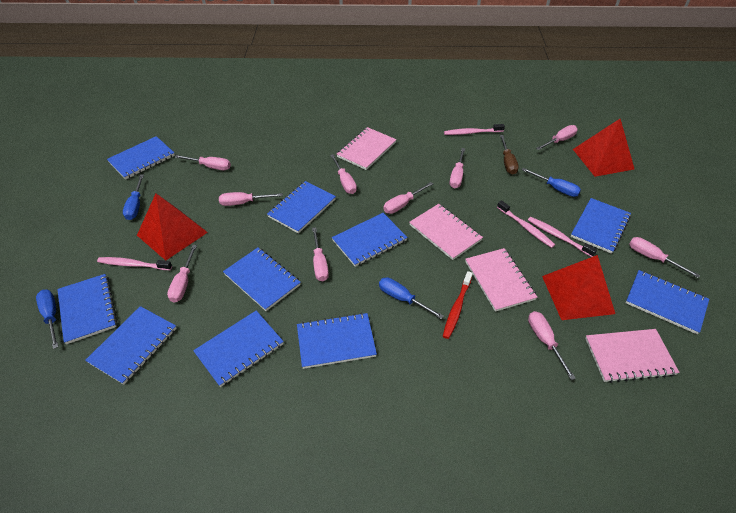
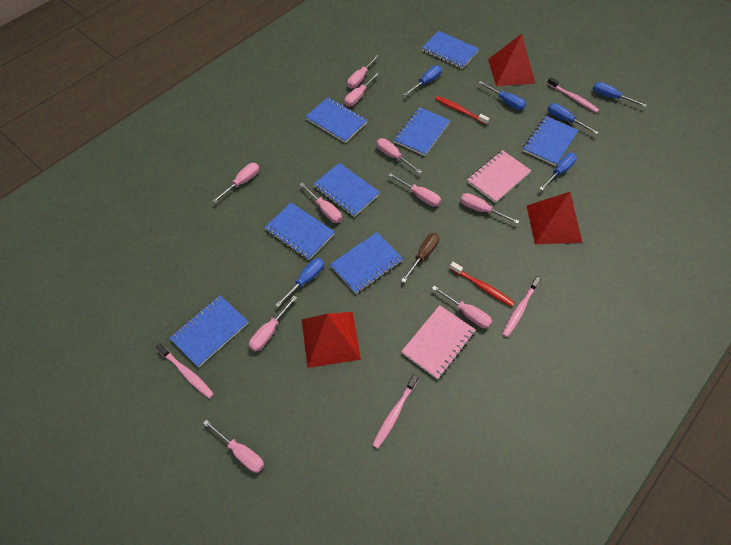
blue notebook: [57,274,117,344] [85,306,177,385] [107,136,175,180] [193,311,284,387] [223,247,301,311] [267,181,336,233] [297,313,377,369] [332,213,407,267] [571,198,631,254] [626,270,709,334] = 10 -> [169,295,248,368] [264,203,335,260] [305,97,368,143] [313,163,380,217] [330,232,403,294] [394,107,450,156] [422,31,479,69] [523,116,579,166] = 8
blue screwdriver: [36,290,58,349] [123,174,144,220] [379,277,444,319] [522,168,581,197] = 4 -> [275,258,324,307] [403,66,442,96] [478,81,526,110] [539,153,577,190] [548,103,599,134] [592,82,646,107] = 6
pink notebook: [337,127,397,170] [409,204,483,260] [465,248,537,312] [585,329,679,383] = 4 -> [401,305,476,380] [467,150,532,203] = 2
red toothbrush: [443,271,473,339] = 1 -> [435,96,490,125] [449,262,515,307] = 2

